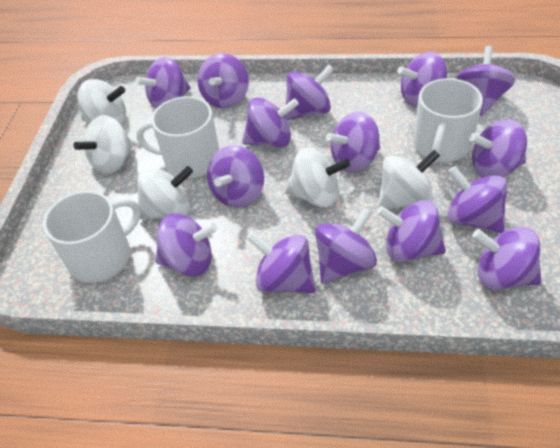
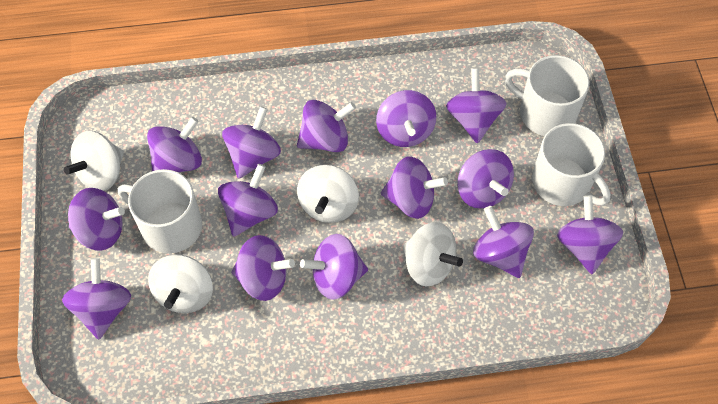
purple spinning top: [135,57,190,109] [155,214,218,276] [197,53,249,108] [207,145,264,208] [242,97,299,147] [247,232,316,293] [285,64,334,120] [315,208,377,284] [326,112,380,173] [376,200,446,262] [397,52,447,107] [447,166,508,233] [456,46,515,116] [469,119,527,178] [472,226,542,290] = 15 -> [62,258,131,339] [68,188,125,251] [147,117,202,173] [218,164,278,237] [222,106,281,179] [231,235,295,301] [297,100,356,152] [300,234,368,300] [376,90,436,147] [381,156,448,219] [446,68,507,144] [457,149,514,209] [473,206,534,278] [557,195,623,274] = 14
white spinning top: [74,115,134,174] [77,79,126,126] [137,166,193,219] [285,148,350,207] [377,150,440,209] = 5 -> [64,131,124,191] [148,254,213,313] [297,165,359,223] [402,222,463,286] = 4

